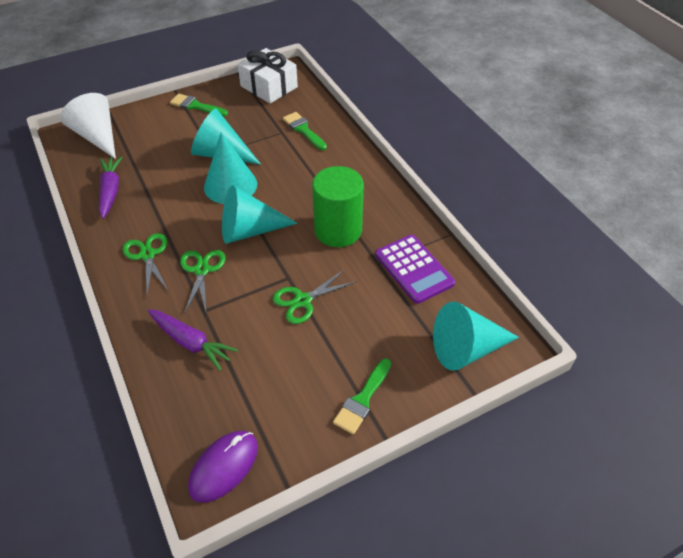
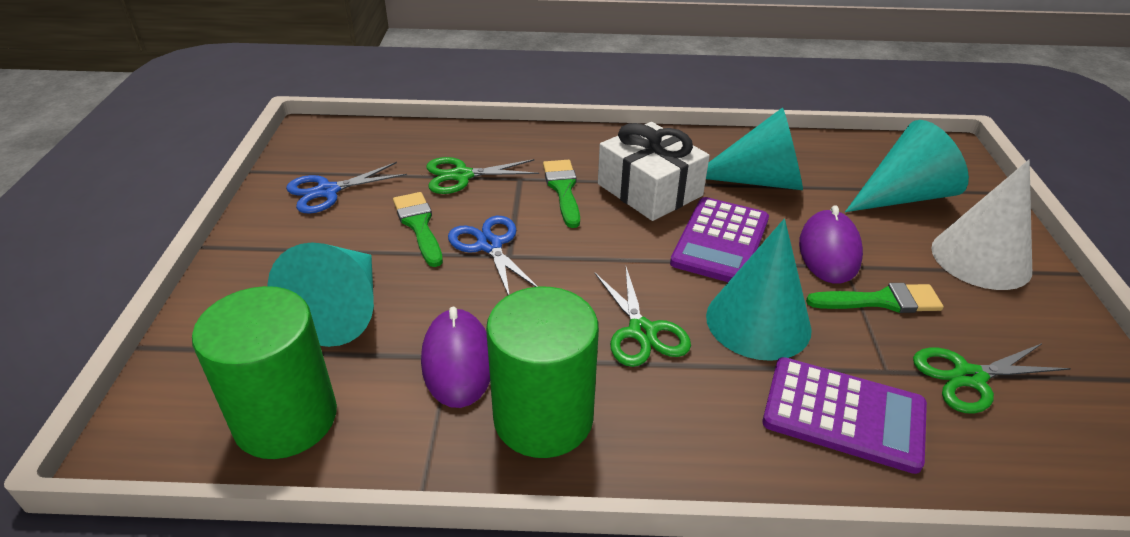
blue scissors: none = 0 -> [286,162,407,214] [448,216,538,295] = 2
green cylinder: [312,166,364,247] = 1 -> [192,286,337,459] [486,287,599,458] = 2
purple calculator: [375,235,455,304] = 1 -> [670,197,769,282] [762,357,927,474] = 2
purple carrot: [99,156,123,219] [148,309,238,371] = 2 -> none = 0
purple mouse: [188,431,258,503] = 1 -> [421,307,490,408] [799,205,863,284] = 2

